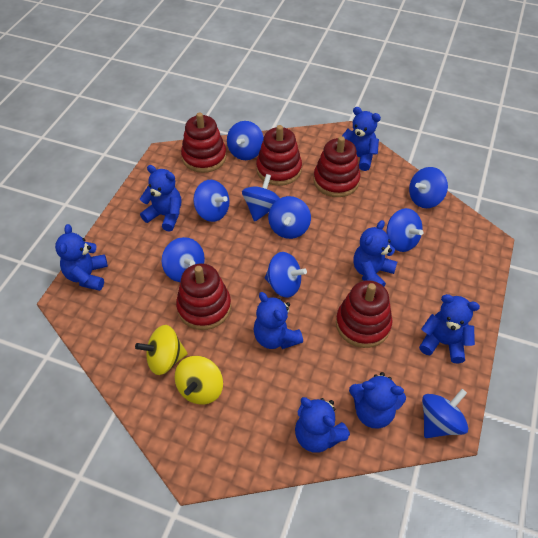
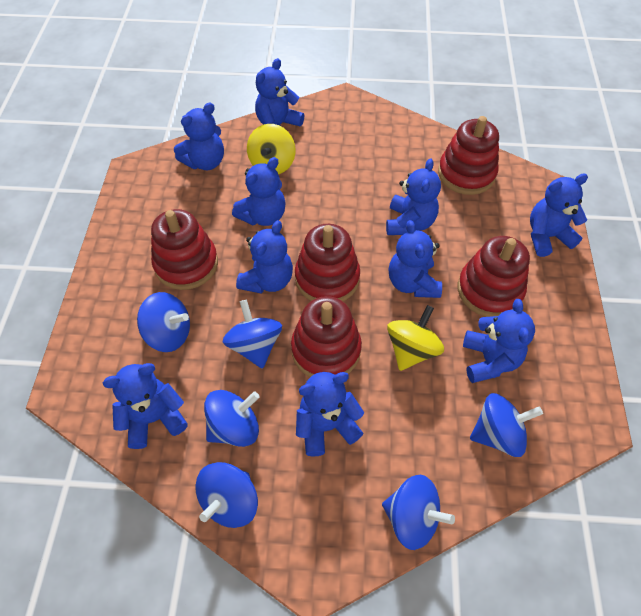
blue spinning top: [162,237,205,282] [193,180,230,222] [227,121,264,160] [242,174,280,222] [265,252,307,298] [268,196,311,239] [386,208,423,252] [409,167,448,208] [422,389,468,438] = 9 -> [137,292,190,352] [195,462,258,528] [204,390,260,447] [223,300,282,369] [382,475,455,550] [470,393,543,457] = 6
blue teddy bear: [55,224,108,291] [140,165,181,232] [253,292,303,349] [295,397,350,453] [342,107,381,171] [349,372,406,428] [353,220,397,287] [419,294,480,364] = 8 -> [103,363,188,449] [174,103,224,170] [232,157,286,226] [236,220,293,294] [255,58,304,127] [296,372,364,457] [386,158,441,235] [389,220,442,298] [463,299,535,383] [530,174,588,257] = 10

